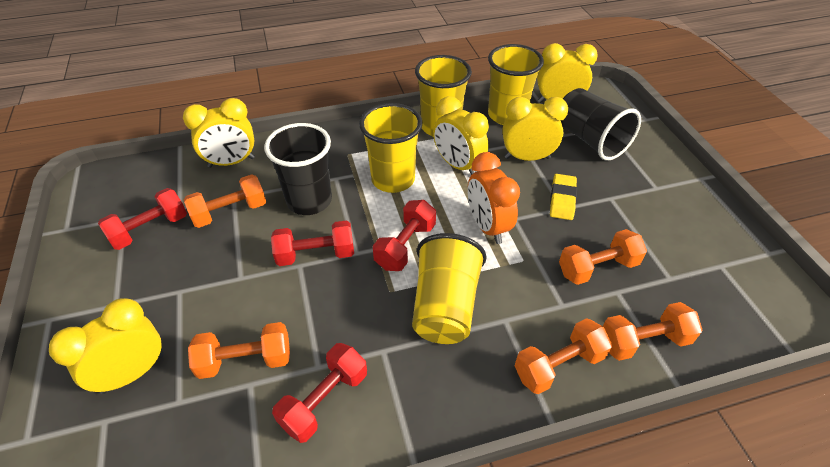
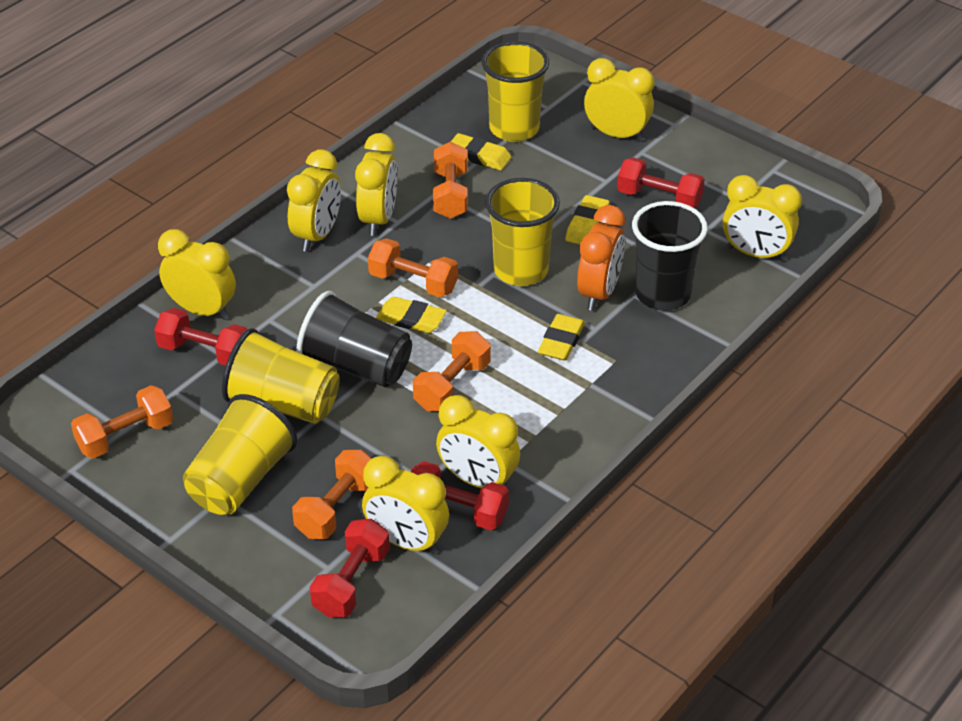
yellow clock: [49,298,164,394] [183,98,255,168] [433,96,489,175] [502,97,568,161] [537,43,598,103] = 5 -> [158,229,236,320] [287,149,341,252] [355,133,397,236] [362,456,449,555] [436,395,520,490] [584,58,654,142] [723,175,802,261] = 7
yellow eraser: [550,174,577,220] = 1 -> [376,297,447,333] [451,133,512,171] [538,314,585,361] [565,195,609,245] = 4

